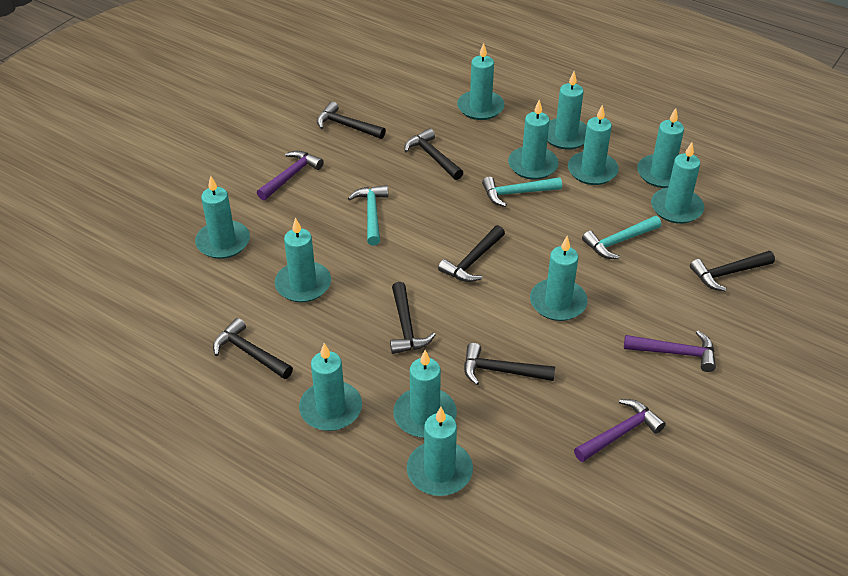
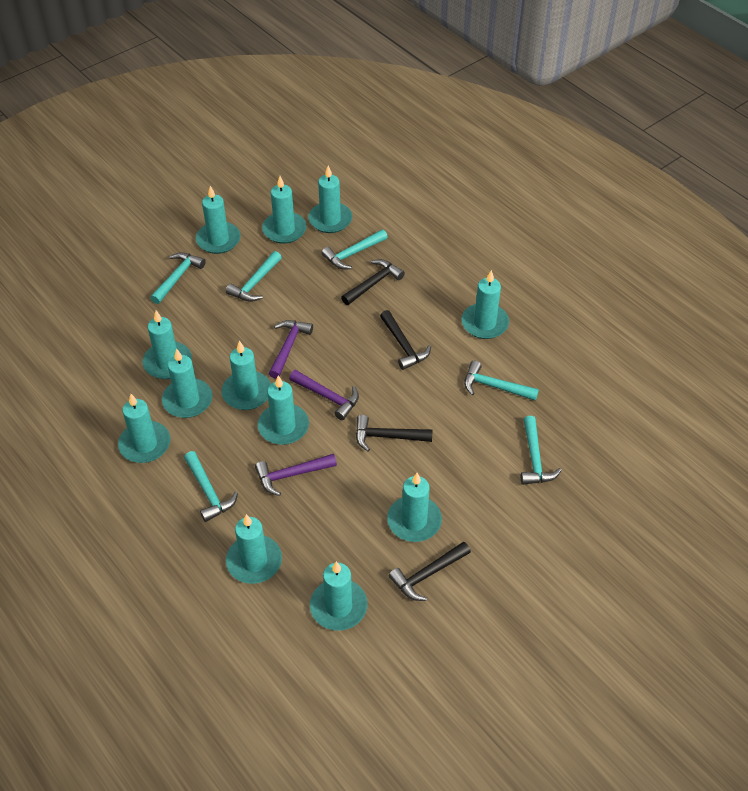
black hammer: [213,318,293,379] [317,101,386,139] [390,282,436,354] [404,128,463,180] [438,225,505,282] [464,343,555,385] [690,251,775,292] = 7 -> [341,259,405,305] [356,415,433,451] [380,310,431,370] [389,542,471,601] = 4
turquoise hammer: [348,185,388,245] [482,177,562,207] [582,216,661,259] = 3 -> [150,252,206,304] [184,451,238,522] [226,251,282,302] [322,229,388,270] [464,361,539,401] [521,416,562,485] = 6

